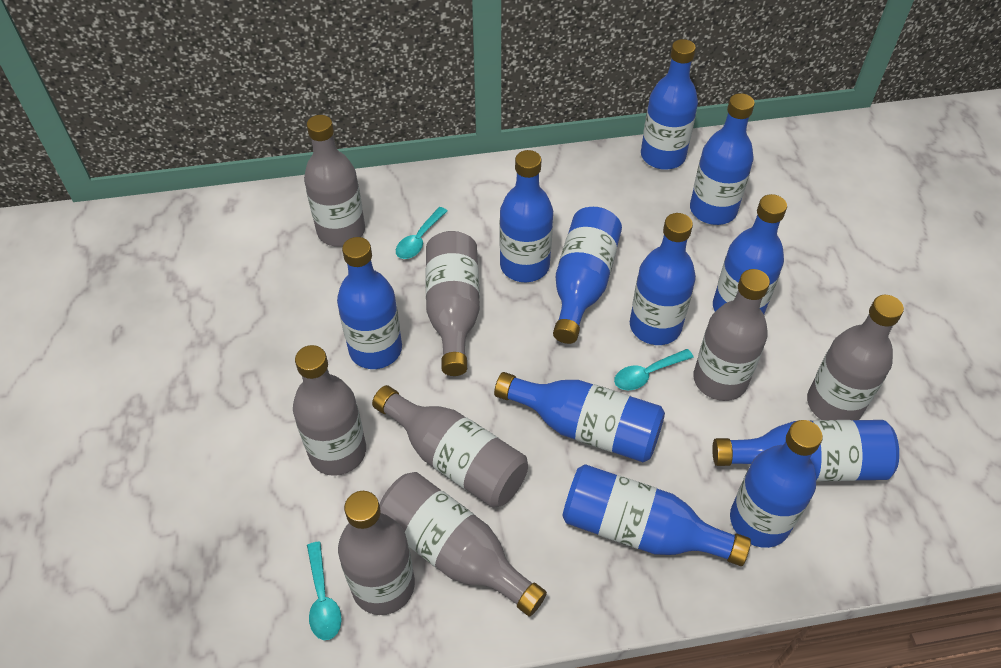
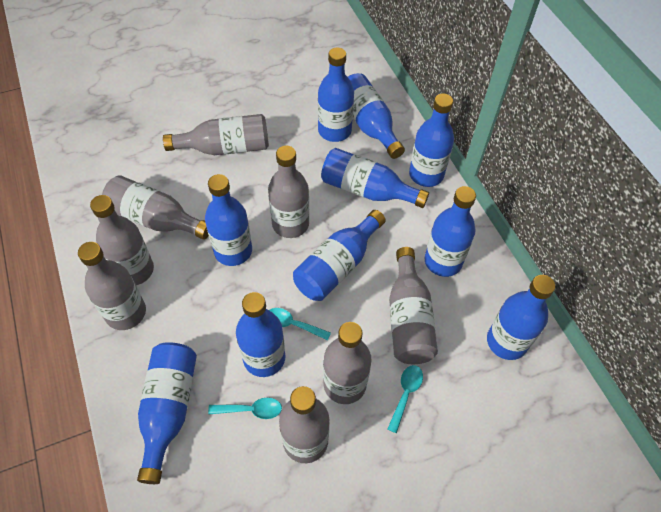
blue bottle: [337,237,402,369] [494,372,665,463] [499,150,553,282] [553,207,622,344] [562,464,751,566] [630,213,696,345] [641,39,698,170] [690,93,755,225] [712,420,899,481] [713,194,787,314] [730,420,823,548] = 11 -> [137,342,197,484] [205,174,252,266] [236,292,285,377] [293,210,386,301] [318,47,354,142] [321,148,429,208] [348,73,405,159] [409,93,454,187] [425,186,476,277] [487,275,555,360] = 10

